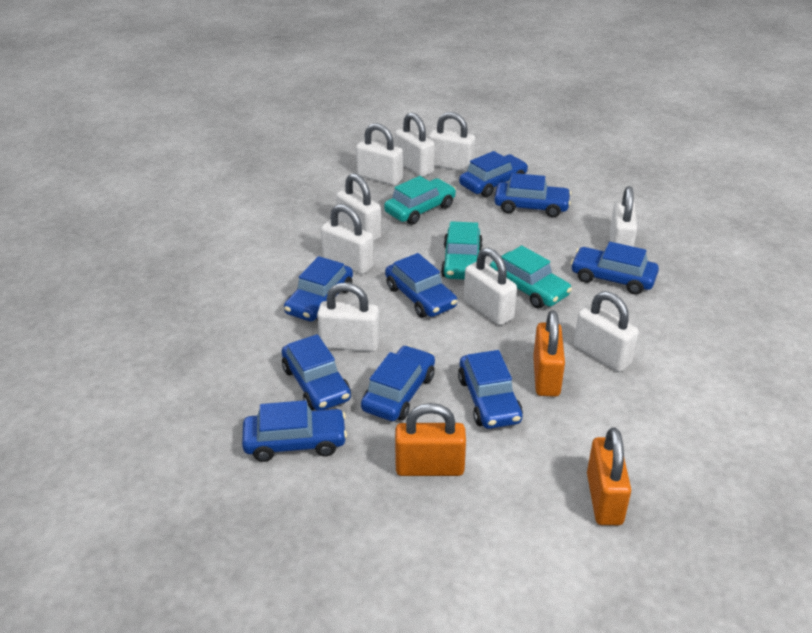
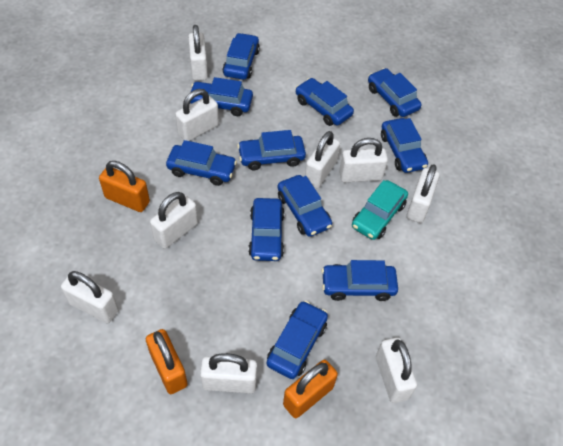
blue car: [242,400,347,462] [282,334,351,411] [284,256,353,321] [361,345,435,421] [385,253,457,318] [458,350,523,429] [459,151,528,197] [494,173,571,217] [571,242,659,295] = 9 -> [166,140,237,186] [190,77,253,116] [223,33,260,80] [237,130,306,170] [248,198,285,261] [266,301,328,379] [277,175,332,237] [296,78,354,126] [321,260,398,301] [368,68,421,117] [381,118,428,173] = 11
turquoise car: [384,176,456,225] [441,221,483,280] [490,245,572,308] = 3 -> [352,180,408,240] = 1

